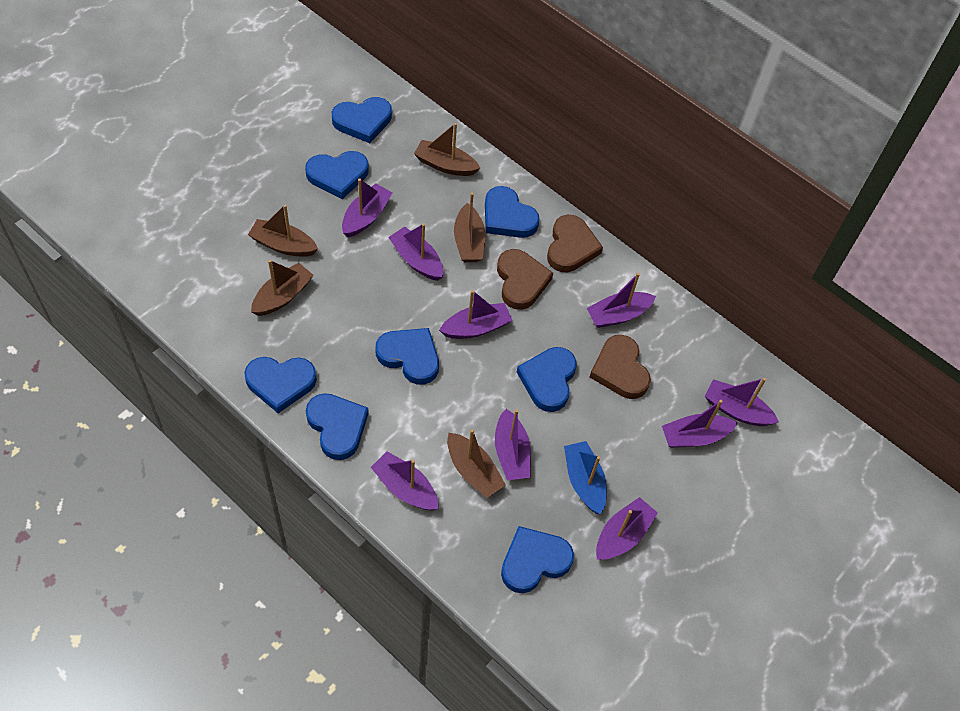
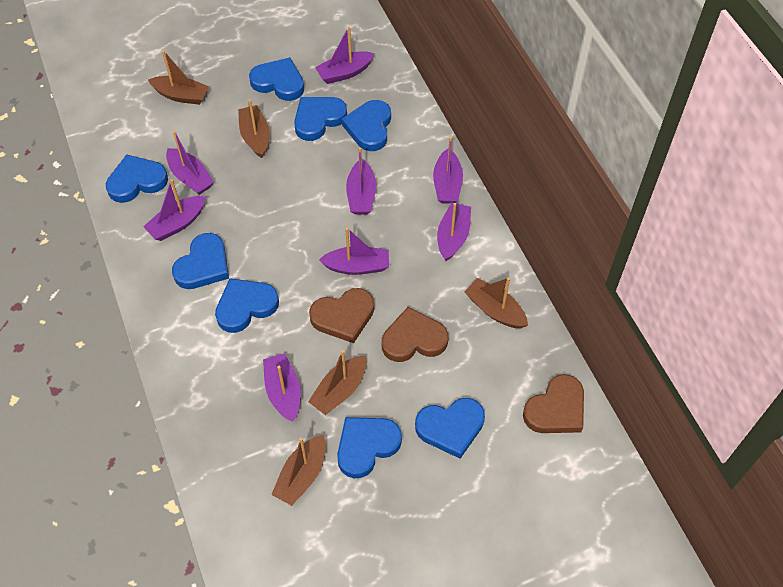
blue boat: [564,441,607,514] = 1 -> none = 0
purple boat: [342,178,392,237] [371,451,438,510] [388,223,443,281] [439,290,512,339] [495,409,531,480] [587,273,656,328] [596,497,658,560] [662,400,737,448] [705,378,779,426] = 9 -> [143,179,206,241] [166,131,214,195] [263,353,301,422] [315,26,375,84] [319,228,389,275] [346,148,376,214] [433,137,463,204] [437,202,471,261] = 8

